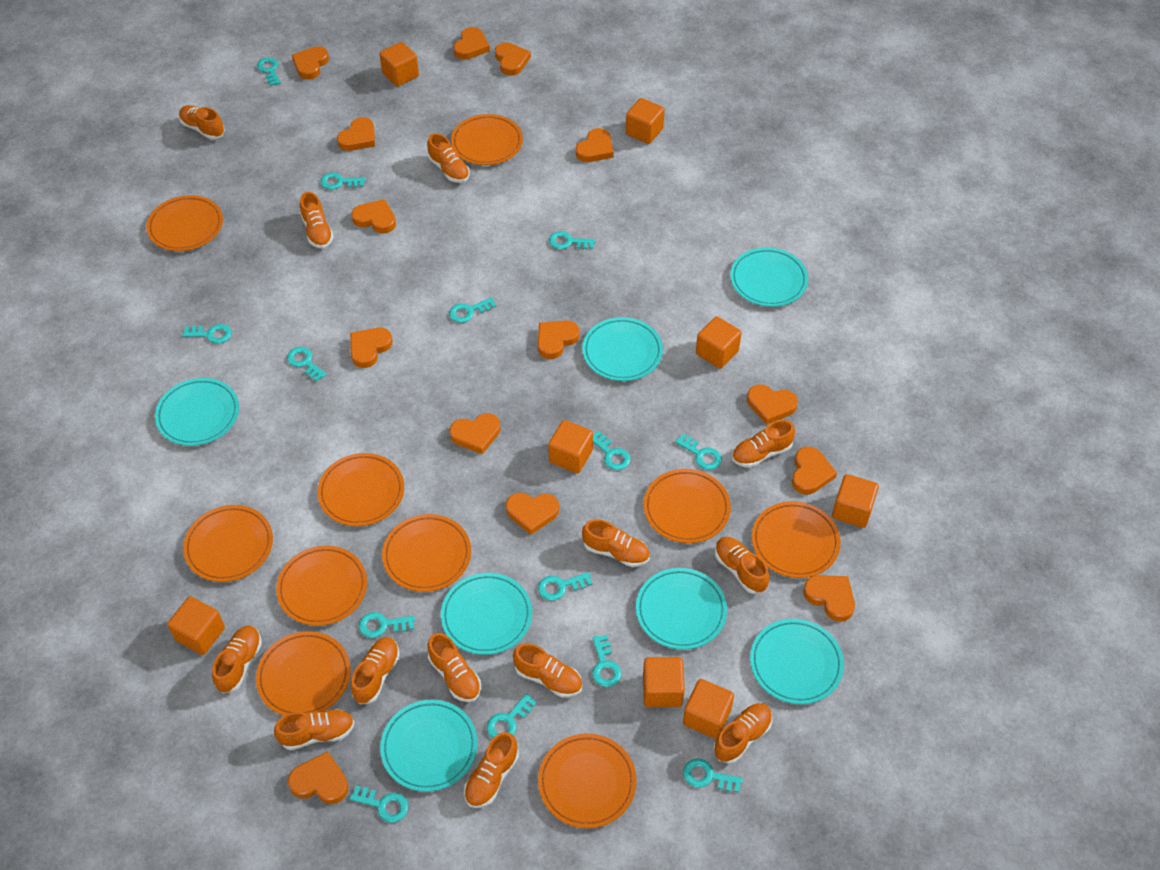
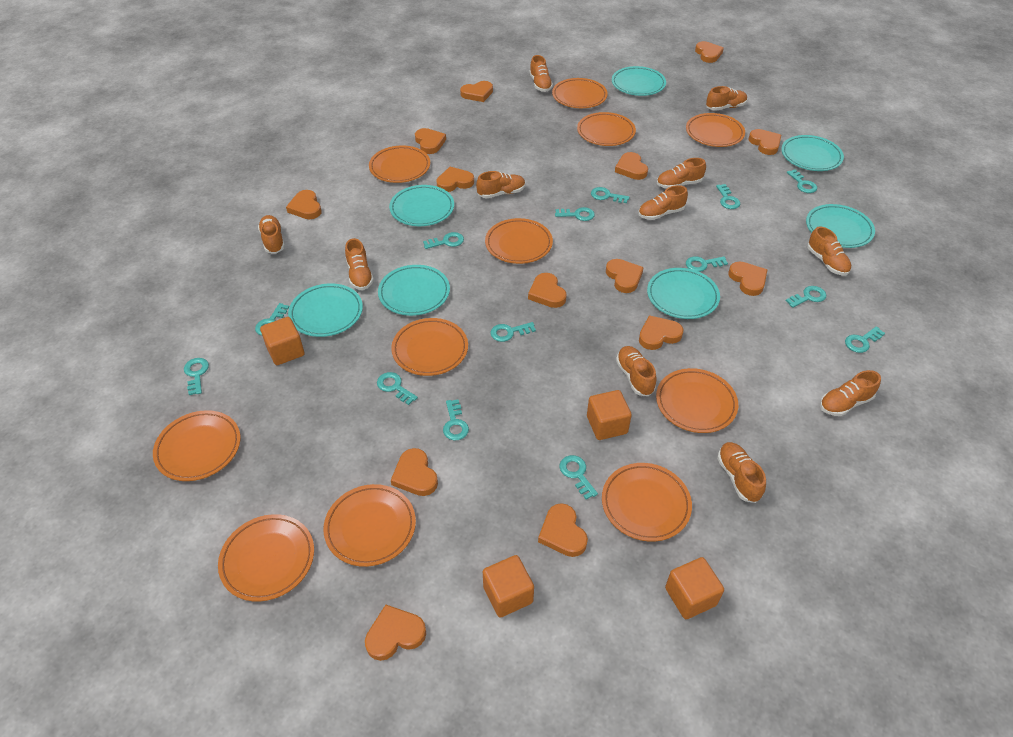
orange cube: [167,596,225,655] [380,42,419,87] [548,420,593,473] [626,98,665,144] [643,657,685,707] [683,679,734,739] [696,316,742,369] [832,474,879,528] = 8 -> [260,317,305,365] [483,555,534,618] [587,390,632,440] [665,557,724,619] = 4
orange plate: [146,195,223,251] [183,505,273,582] [256,631,351,716] [276,546,367,626] [317,453,404,526] [382,514,471,592] [451,114,523,165] [538,733,637,828] [644,469,731,543] [752,501,841,578] = 10 -> [153,410,241,481] [218,514,314,602] [323,484,416,567] [369,146,430,183] [391,318,468,376] [485,218,553,264] [552,78,608,108] [577,112,636,146] [602,463,692,542] [656,368,738,433] [686,113,745,147] = 11
orange shoe: [179,105,225,139] [212,626,262,693] [274,709,355,750] [300,192,334,248] [351,637,400,704] [427,133,470,183] [428,633,481,702] [464,732,519,808] [513,643,582,697] [582,519,650,567] [713,703,772,764] [715,537,770,594] [732,420,795,468] = 13 -> [258,215,285,254] [345,238,374,290] [476,171,525,198] [529,55,553,92] [616,346,657,396] [638,185,688,220] [657,158,706,189] [706,86,747,111] [717,442,766,503] [807,226,851,275] [820,370,881,416] = 11

